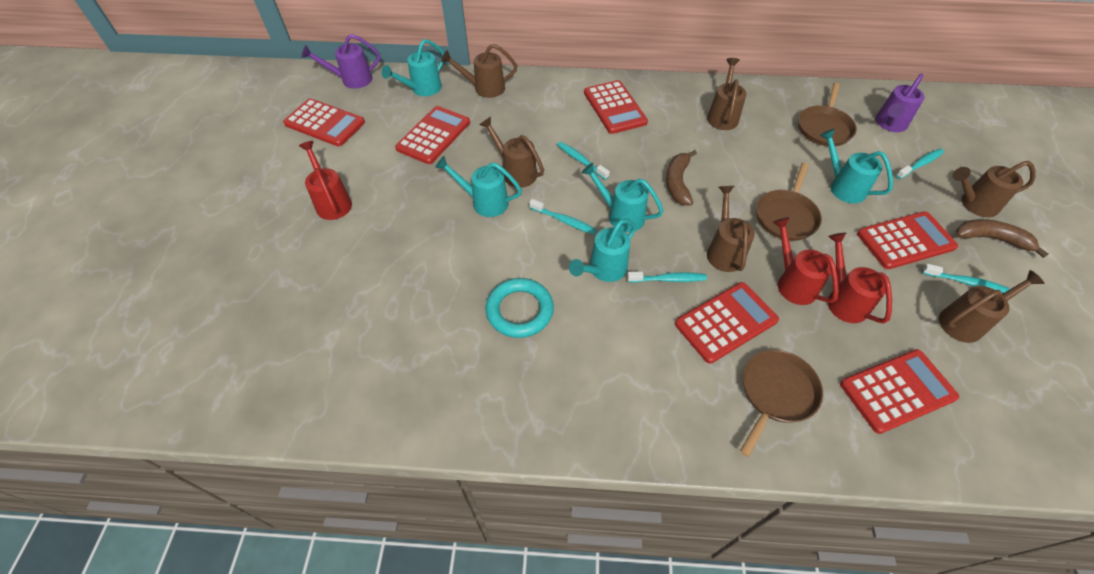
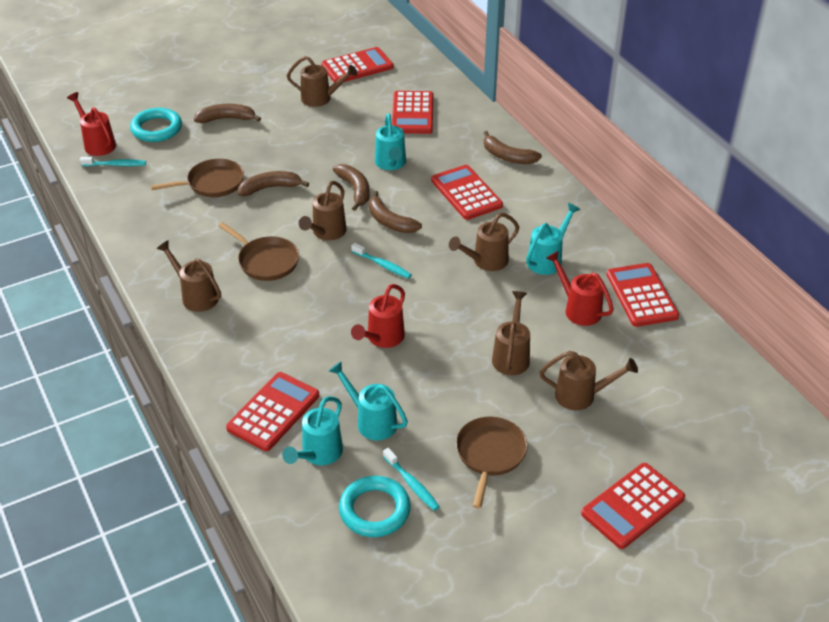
brown banana: [666,150,697,205] [956,219,1048,258] = 2 -> [194,104,261,123] [238,171,309,196] [333,164,370,211] [369,191,422,233] [484,131,542,164] = 5
purple watering can: [302,34,380,89] [875,73,924,132] = 2 -> none = 0
turquoise ring: [486,278,554,338] = 1 -> [130,108,182,142] [339,476,411,537] = 2
turquoise toothbrush: [529,199,597,235] [557,141,610,180] [627,272,707,283] [896,149,944,179] [922,264,1010,293] = 5 -> [80,157,146,166] [351,243,412,279] [383,448,440,511] = 3
turquoise watering can: [382,39,444,96] [435,156,522,217] [569,219,636,282] [581,163,664,232] [820,129,893,203] = 5 -> [282,396,343,465] [329,361,408,441] [375,113,406,170] [526,203,581,275] = 4

